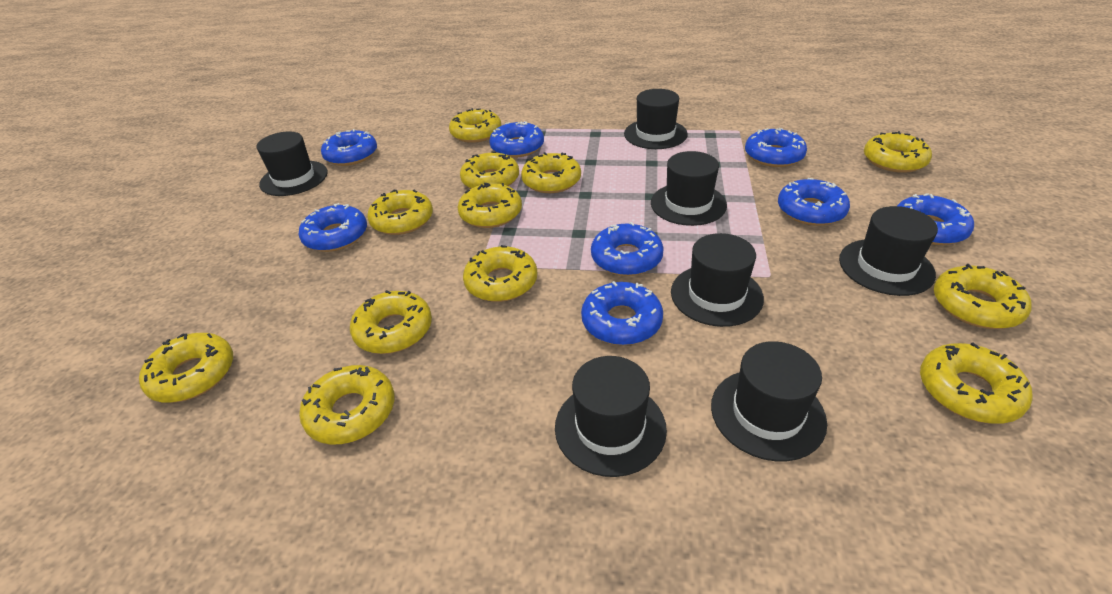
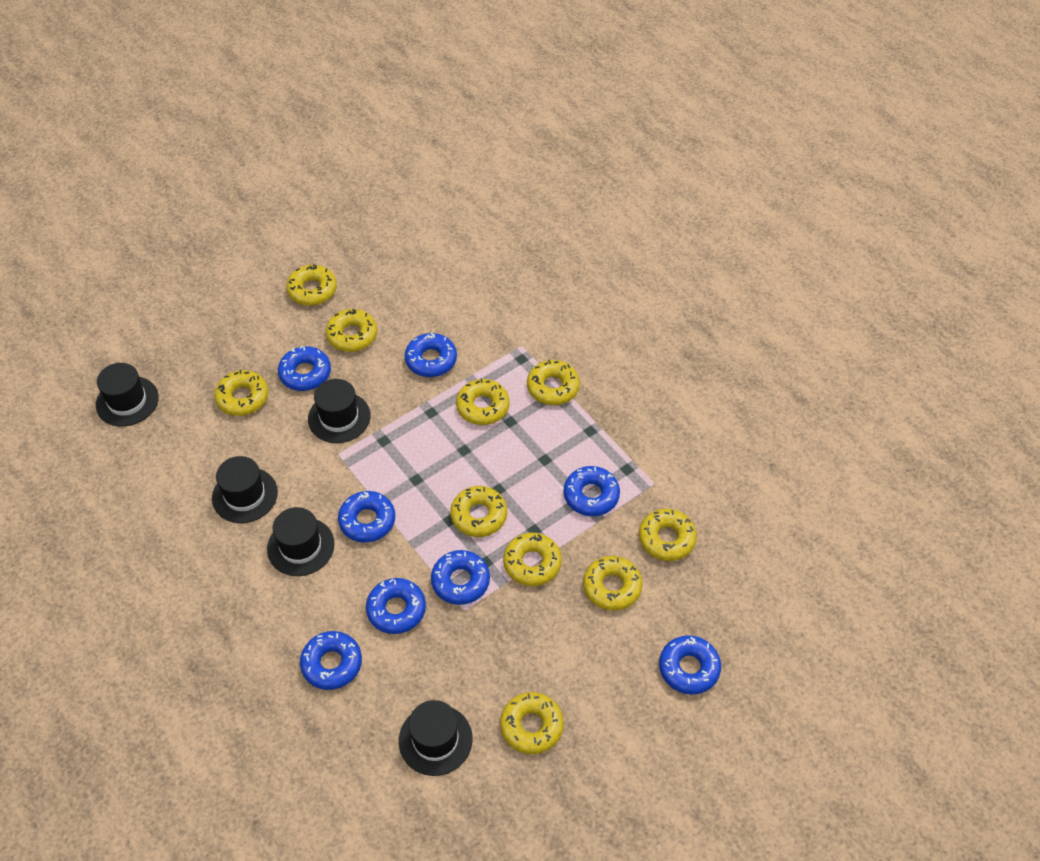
black hat: [257,131,328,196] [555,356,667,477] [624,89,688,149] [651,151,727,226] [671,233,764,327] [711,341,827,461] [839,206,938,296] = 7 -> [96,363,159,427] [212,456,278,523] [267,507,335,576] [308,379,371,443] [399,700,473,776] = 5
yellow donut: [139,333,233,403] [299,365,395,445] [350,290,432,354] [367,190,433,235] [449,108,501,143] [458,183,522,228] [460,151,519,188] [463,245,538,302] [521,152,581,193] [864,131,932,173] [920,342,1033,424] [934,264,1031,329] = 12 -> [214,370,269,416] [286,264,337,306] [326,309,377,352] [450,486,507,537] [456,379,510,425] [500,692,564,754] [503,532,562,586] [527,360,580,405] [583,556,643,611] [639,509,697,561] = 10

